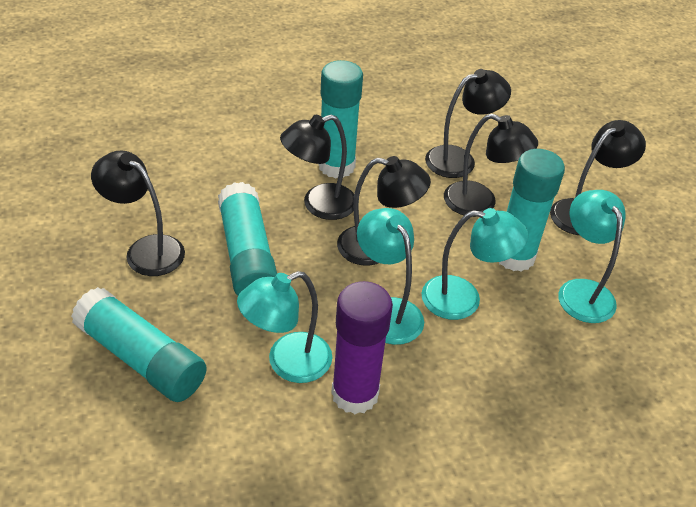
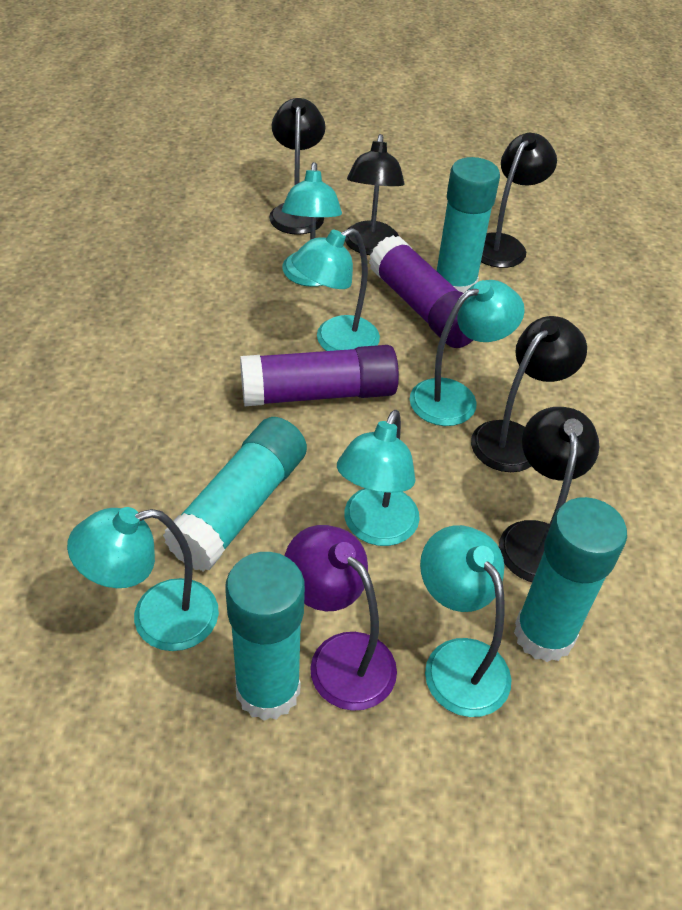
black lamp: [91,150,185,276] [280,114,354,220] [337,156,431,266] [425,69,511,178] [444,114,538,217] [550,120,646,235] = 6 -> [269,98,325,235] [345,134,405,255] [471,316,587,472] [481,133,557,268] [499,407,599,582] = 5
purple glue stick: [331,281,393,414] = 1 -> [240,345,399,406] [369,235,473,348] = 2
purple lamp: none = 0 -> [285,525,397,711] = 1
turquoise lamp: [237,271,332,383] [357,208,424,345] [422,208,528,320] [558,190,626,323] = 4 -> [67,507,219,651] [282,162,342,287] [292,228,380,351] [337,410,420,546] [410,280,525,426] [420,525,512,717] = 6

